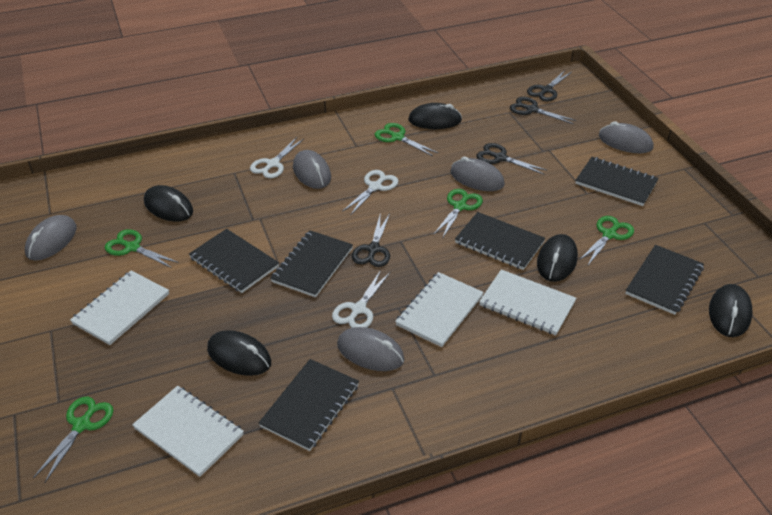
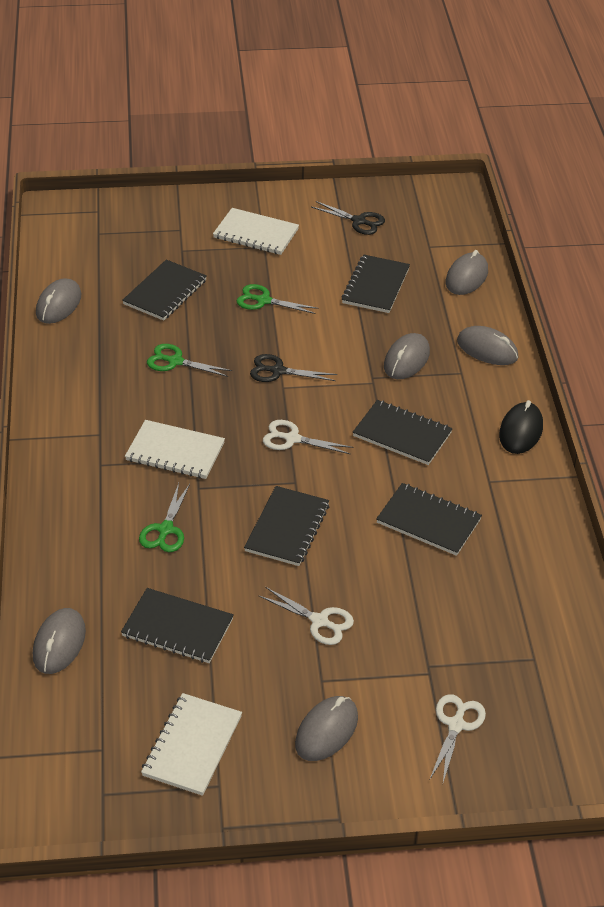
black mouse: [144,185,193,221] [207,330,271,376] [408,103,462,129] [537,234,578,282] [709,284,753,337] = 5 -> [499,400,543,454] = 1
black scissors: [352,214,390,267] [476,143,548,174] [510,97,577,124] [527,70,572,101] = 4 -> [250,354,337,382] [311,201,385,235] = 2
green scissors: [33,397,113,483] [105,229,179,268] [375,123,438,156] [433,189,483,239] [579,216,634,265] = 5 -> [139,483,190,552] [147,344,232,377] [237,284,319,314] = 3
grey mouse: [25,215,76,261] [293,150,331,189] [337,327,404,371] [450,157,505,191] [599,122,653,153] = 5 -> [33,608,86,674] [36,278,82,324] [295,696,358,761] [384,333,430,379] [446,250,488,295] [457,326,519,365] = 6
white notebook: [70,270,169,345] [132,386,244,477] [395,272,484,347] [479,269,576,335] = 4 -> [125,420,225,479] [141,693,242,796] [213,208,299,255] = 3

